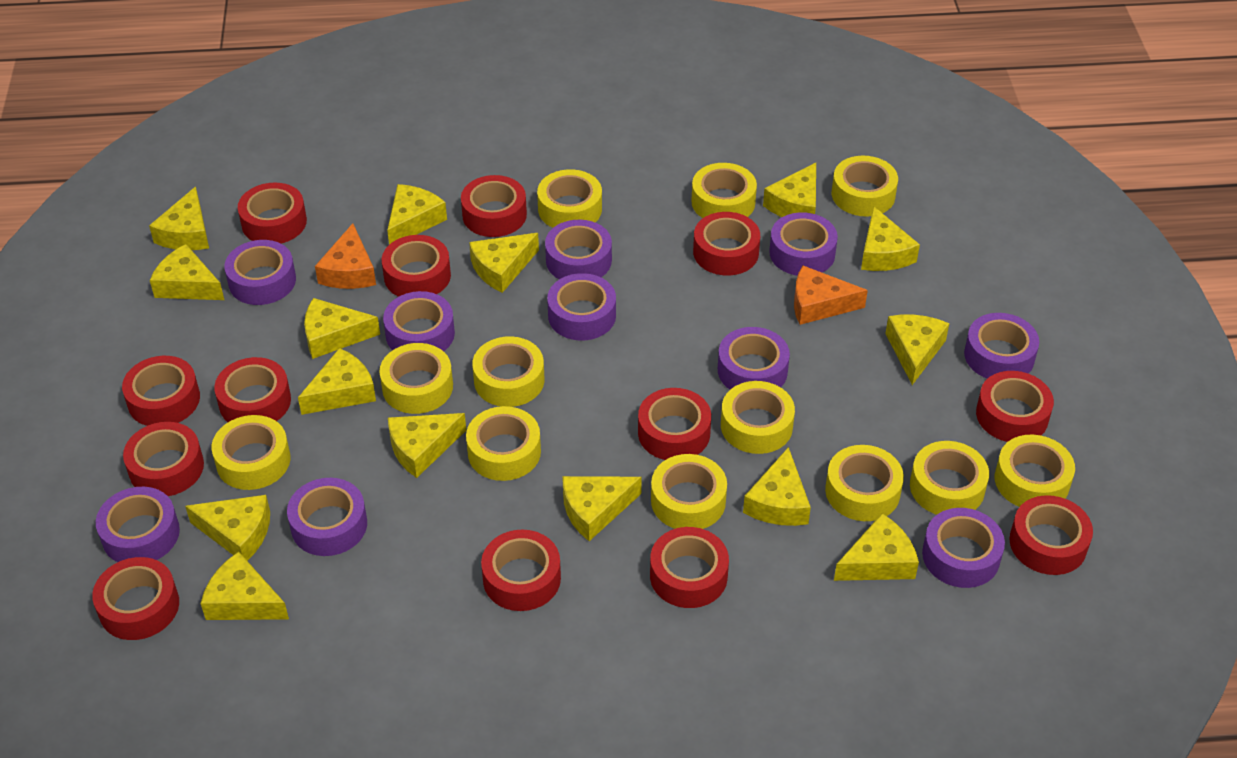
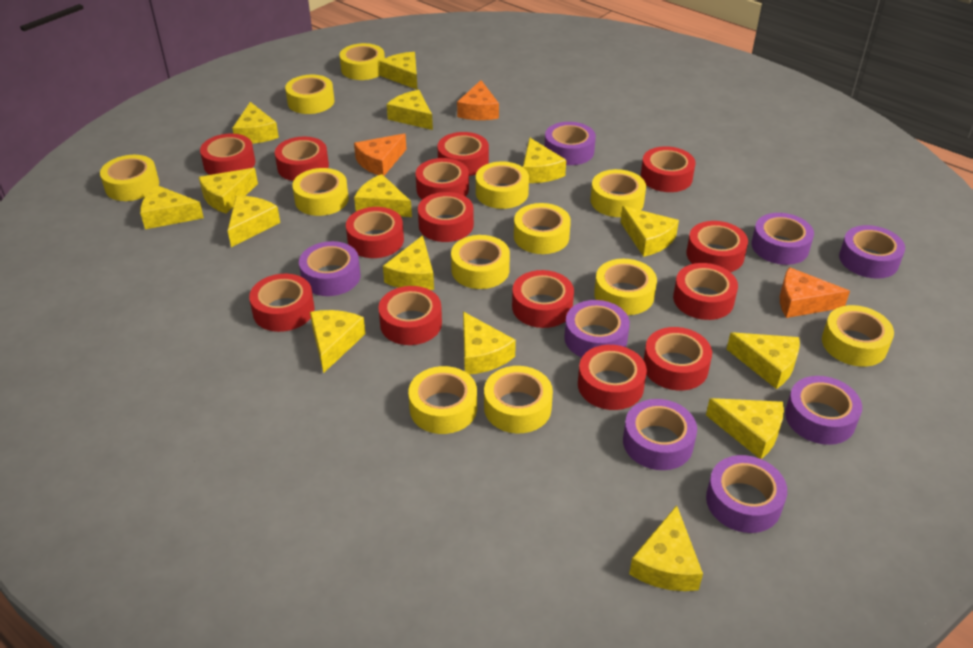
orange cheese: [315,223,376,289] [794,266,868,325] = 2 -> [354,133,406,176] [457,80,499,120] [780,267,850,318] = 3
purple tape: [96,487,180,562] [224,240,296,305] [287,478,367,556] [383,291,455,351] [545,220,612,279] [547,273,616,341] [718,327,790,389] [769,212,838,276] [922,508,1005,588] [964,313,1039,379] = 10 -> [299,241,360,296] [545,122,596,165] [564,300,630,357] [623,399,697,470] [706,455,787,533] [752,213,814,265] [785,376,862,445] [839,225,905,279] = 8
red tape: [92,557,179,640] [122,356,200,426] [123,422,204,496] [214,357,291,422] [238,183,307,243] [382,235,451,297] [461,175,527,237] [481,530,561,611] [638,388,711,460] [650,527,729,608] [693,212,760,275] [976,371,1054,442] [1009,495,1093,575] = 13 -> [200,133,255,175] [249,274,315,332] [275,136,329,181] [346,207,404,258] [378,286,442,345] [416,158,469,200] [418,192,474,242] [437,132,489,176] [512,270,574,328] [578,345,647,410] [641,146,696,192] [644,327,712,391] [673,263,738,320] [686,221,748,272] = 14

